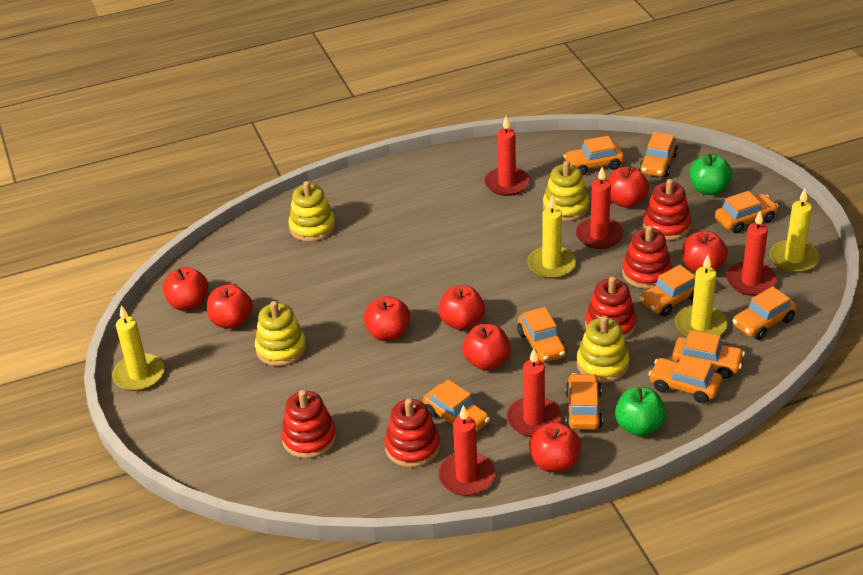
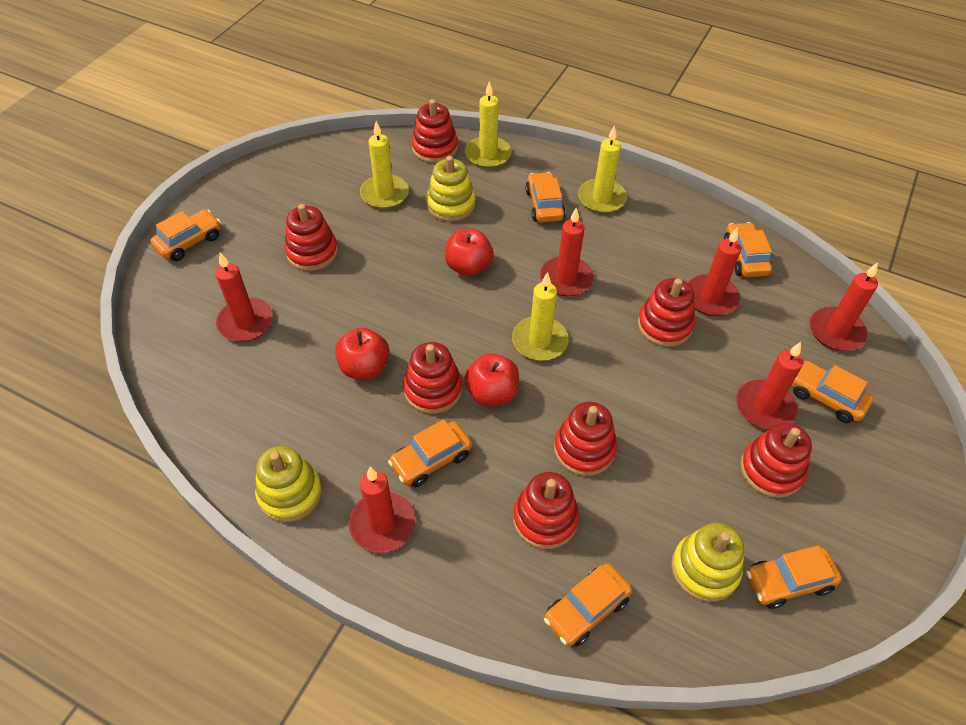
green apple: [615,387,666,436] [689,154,732,195] = 2 -> none = 0
orange car: [423,379,490,433] [517,307,567,363] [563,136,624,175] [565,373,603,430] [639,132,678,177] [639,265,695,316] [649,355,722,403] [672,330,745,379] [715,191,779,233] [733,286,797,340] = 10 -> [150,210,221,261] [388,419,472,487] [525,172,566,223] [544,563,632,647] [724,222,772,277] [746,545,842,609] [791,361,874,423] = 7
red apple: [163,267,208,311] [207,284,253,329] [364,296,410,341] [438,285,485,330] [462,324,510,371] [529,422,581,472] [608,165,649,208] [682,231,728,273] = 8 -> [335,328,389,379] [445,229,493,276] [464,353,519,406] = 3
red candle: [438,405,495,496] [484,116,530,196] [507,348,562,437] [576,167,624,249] [726,211,777,296] = 5 -> [215,253,273,342] [349,467,415,553] [540,208,594,296] [688,227,741,316] [736,342,803,429] [810,262,878,351] = 6
red stacking toy: [281,390,336,459] [385,398,440,468] [585,276,636,339] [622,225,672,289] [643,179,691,241] = 5 -> [285,204,338,271] [403,342,462,414] [412,99,458,163] [513,472,579,549] [554,402,617,476] [638,278,695,347] [740,423,812,498] = 7
yellow stacking toy: [255,301,306,366] [288,181,335,242] [543,161,589,221] [577,316,629,383] = 4 -> [255,446,322,522] [426,156,475,222] [671,523,744,602] = 3

